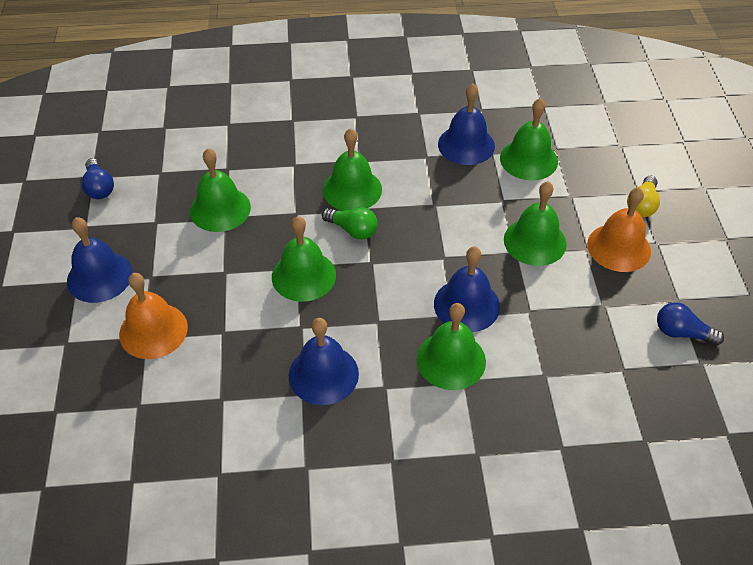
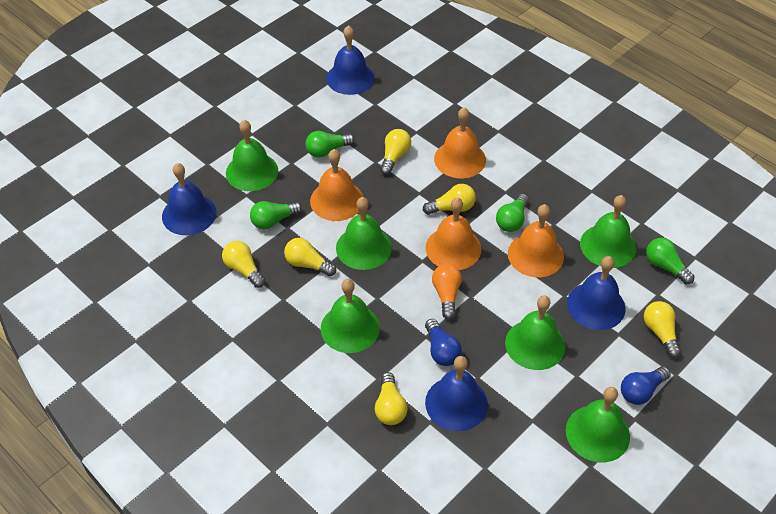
green light bulb: [322,207,378,240] = 1 -> [250,201,302,229] [306,131,354,158] [496,194,529,232] [646,238,694,284] = 4
orange bell: [119,273,188,359] [587,187,651,272] = 2 -> [310,149,363,221] [426,197,481,270] [434,107,486,178] [508,204,564,277] = 4
orange light bulb: none = 0 -> [432,264,462,319] = 1
yellow light bulb: [627,176,660,217] = 1 -> [222,241,265,288] [284,238,336,276] [375,372,407,425] [380,129,411,175] [423,184,476,215] [644,301,681,358] = 6

